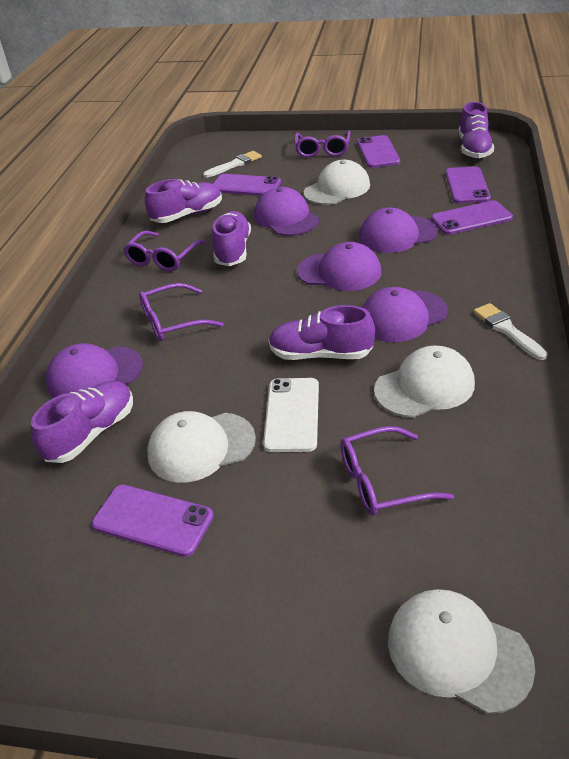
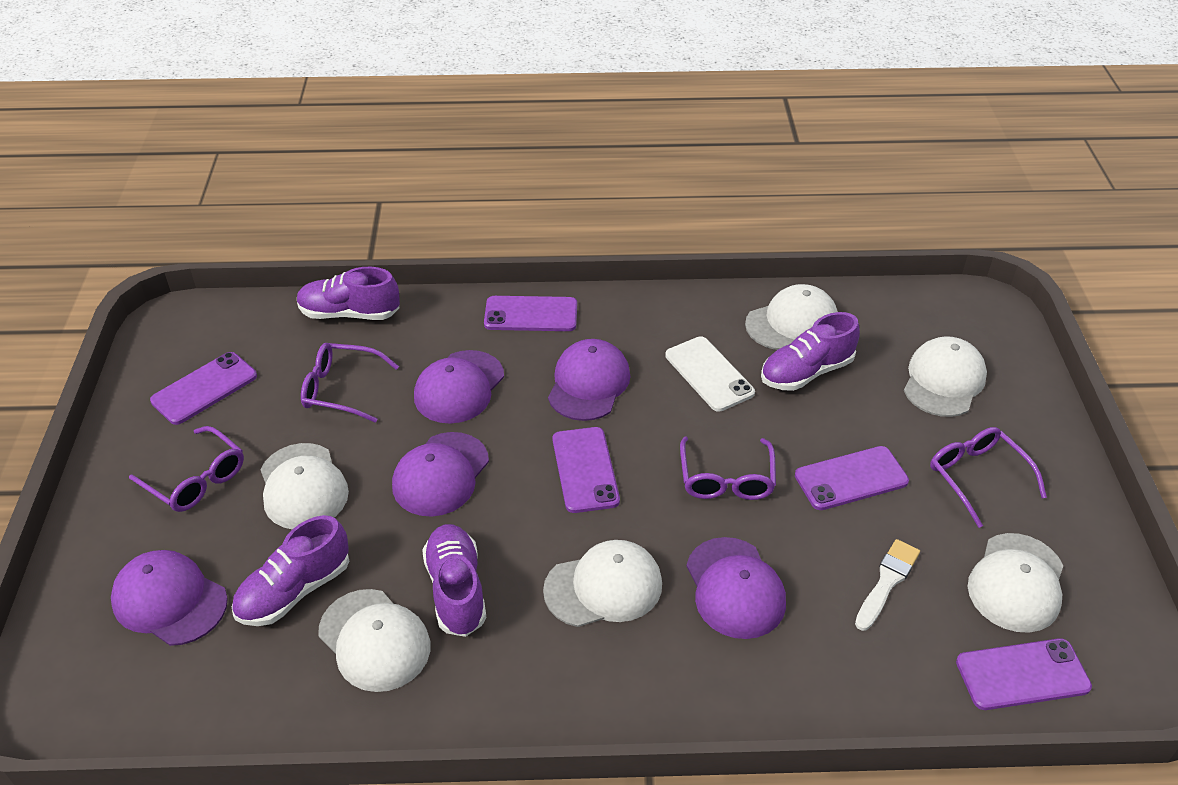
purple shoe: [31,381,133,463] [145,179,222,223] [212,211,251,266] [269,305,375,360] [458,102,494,159] = 5 -> [232,515,349,626] [297,267,400,320] [422,524,486,637] [761,312,860,391] = 4
white brush: [203,151,262,178] [473,303,548,360] = 2 -> [855,539,920,631] = 1
white cap: [147,411,256,483] [304,160,370,205] [374,345,475,418] [388,589,535,714] = 4 -> [260,443,349,529] [318,589,430,692] [543,540,662,627] [745,284,838,350] [904,336,987,417] [968,533,1063,633] = 6

